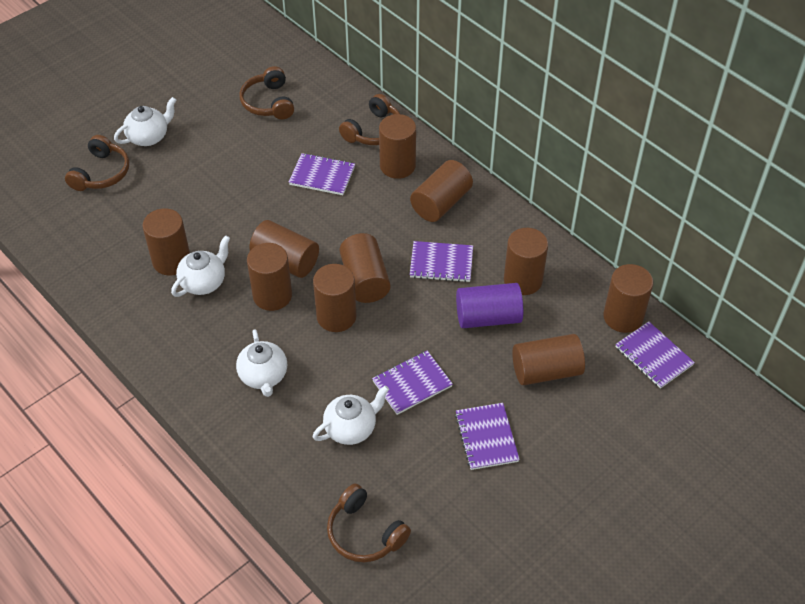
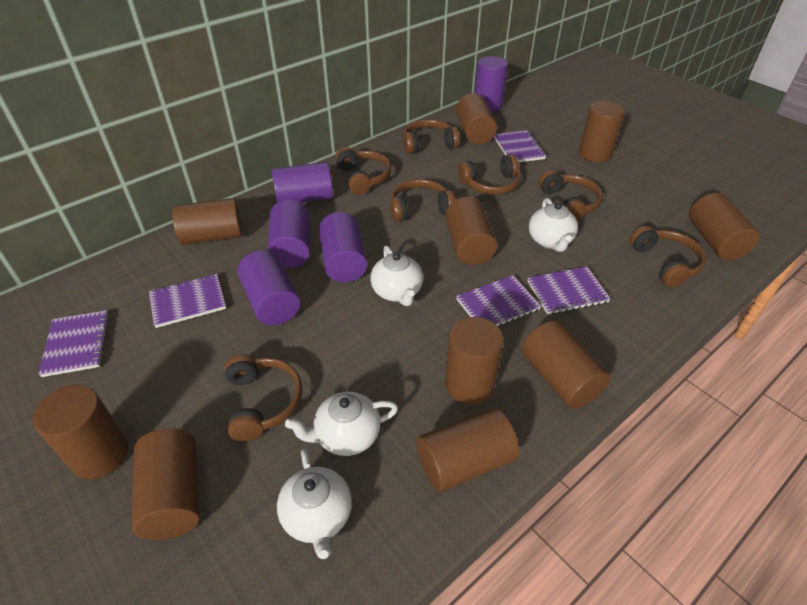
brown headphones: [65,135,129,191] [239,66,294,119] [327,484,411,562] [339,94,400,145] = 4 -> [224,354,302,441] [335,147,391,195] [390,179,455,222] [403,119,460,154] [458,154,521,195] [539,170,603,221] [629,226,706,288] = 7
purple cylinder: [456,283,523,328] = 1 -> [238,250,300,325] [267,200,310,268] [272,162,333,203] [319,212,367,282] [475,56,508,112] = 5

